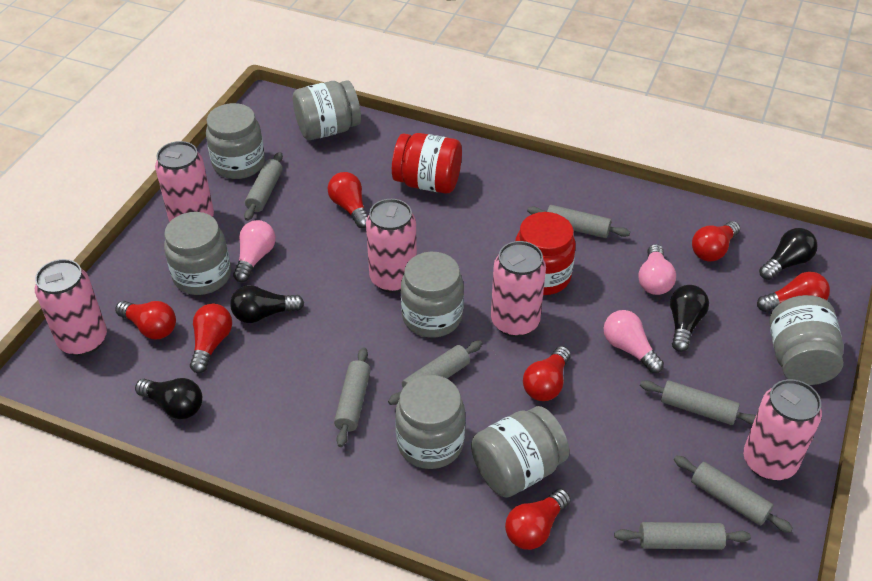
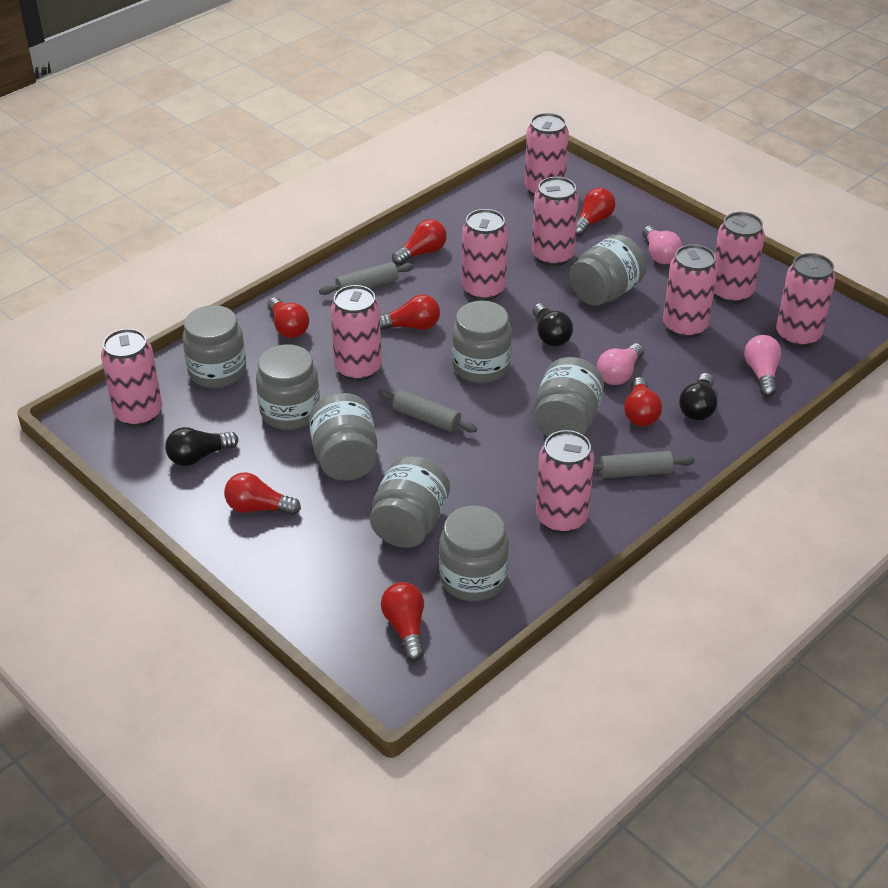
black light bulb: [135,378,202,419] [230,285,304,323] [670,285,709,352] [759,228,818,280] = 4 -> [165,427,238,466] [533,303,573,346] [679,373,717,420] = 3
grey jar: [164,212,231,295] [206,103,265,179] [293,80,361,140] [395,375,465,469] [401,252,464,338] [471,406,569,498] [769,295,844,385] = 7 -> [182,305,246,388] [256,344,320,430] [309,393,377,481] [370,456,450,548] [439,506,509,601] [452,301,512,383] [534,357,604,436] [569,235,646,306] = 8
grey rolling pin: [244,152,283,221] [334,347,371,447] [388,341,483,405] [527,205,630,238] [614,522,751,550] [640,380,756,425] [674,455,793,533] = 7 -> [319,262,414,295] [378,390,477,433] [593,451,695,478] = 3
pink can: [35,259,107,356] [155,141,214,222] [366,199,417,293] [491,241,546,337] [743,379,822,481] = 5 -> [101,329,162,427] [331,285,382,381] [462,209,508,301] [525,113,569,196] [532,177,579,267] [536,430,594,534] [663,244,718,338] [714,212,765,304] [776,253,836,347] = 9
red jar: [392,133,462,194] [515,212,576,295] = 2 -> none = 0

